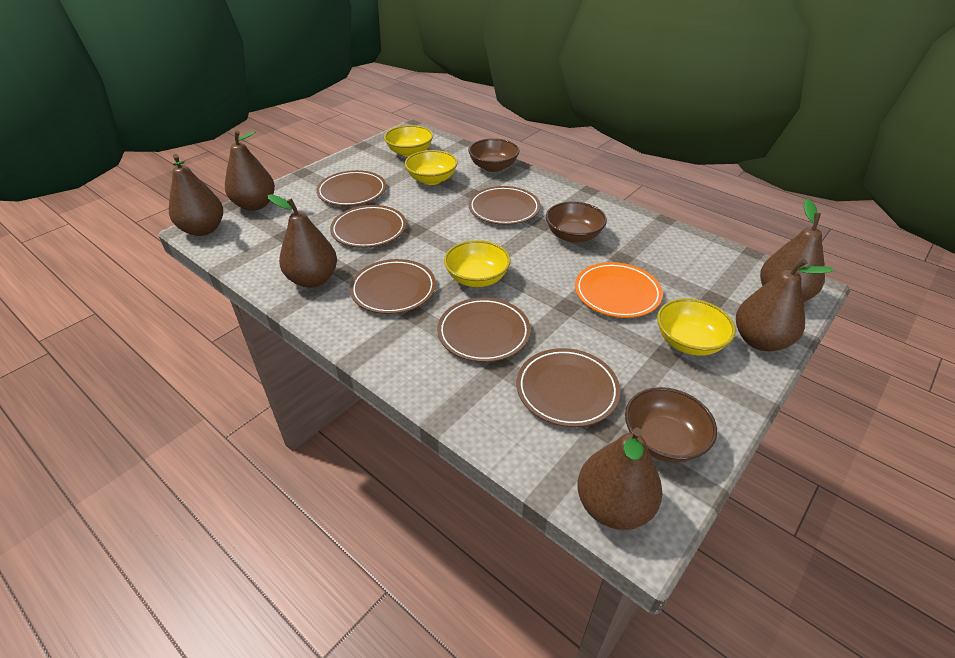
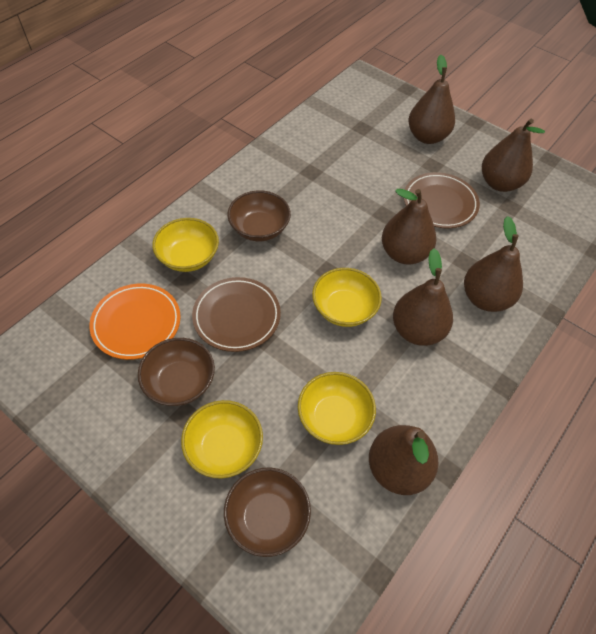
brown plate: [316,170,386,206] [330,205,406,248] [350,259,436,314] [437,298,531,362] [469,186,540,225] [517,348,620,427] = 6 -> [192,277,281,352] [404,172,480,228] = 2

